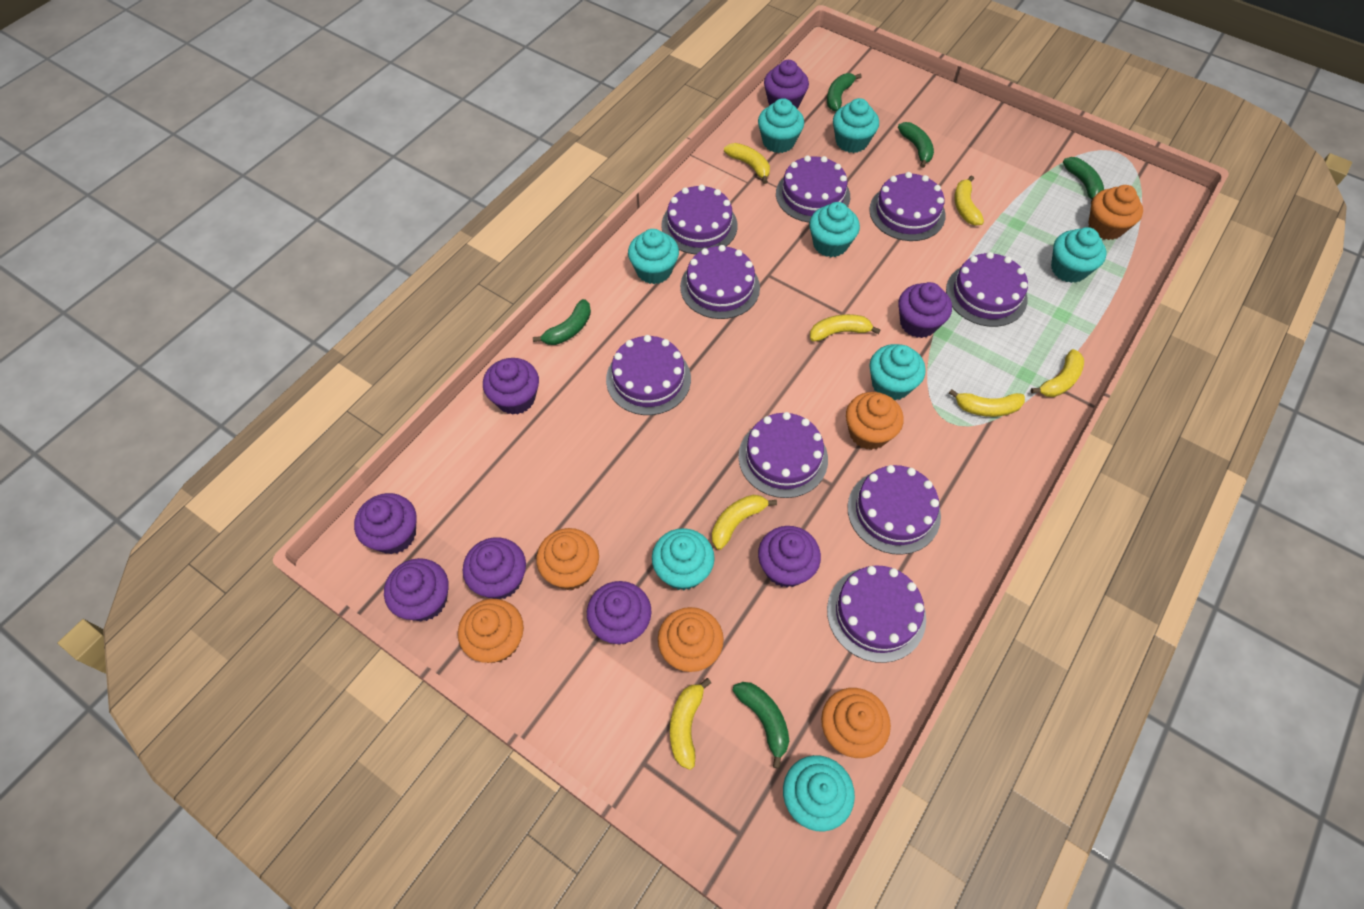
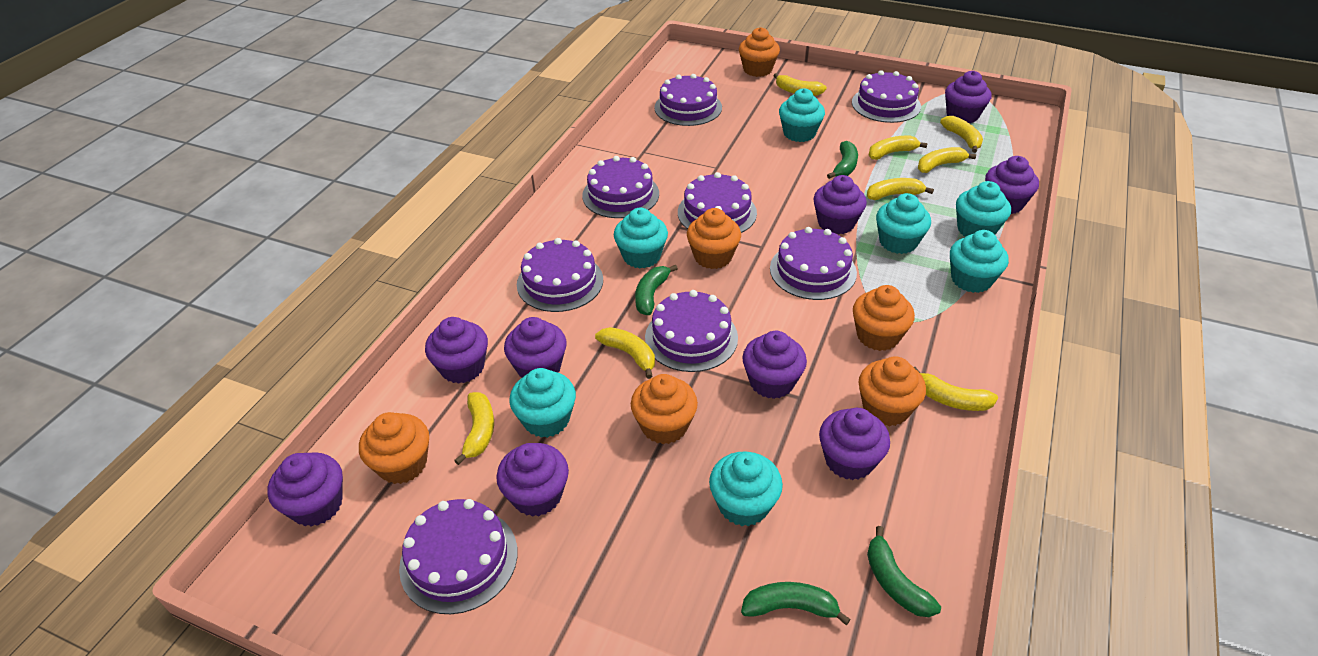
green banana: [533,299,591,345] [732,682,789,769] [827,73,862,111] [898,122,934,168] [1063,157,1104,204] = 5 -> [635,264,678,315] [741,582,851,625] [827,141,858,179] [867,526,941,617] = 4
purple cake: [606,335,691,415] [662,185,738,255] [680,245,760,319] [738,412,828,498] [776,155,850,223] [827,565,926,663] [847,465,941,555] [869,172,946,241] [946,252,1028,327] = 9 -> [399,499,518,614] [517,238,603,312] [582,156,659,218] [645,290,738,372] [654,74,722,126] [678,172,757,233] [770,227,857,300] [852,70,921,123] = 8
purple cupcake: [354,493,417,554] [384,558,449,621] [463,537,526,599] [483,358,539,415] [587,581,651,645] [758,526,821,588] [764,60,809,109] [898,282,952,338] = 8 -> [267,452,343,527] [425,317,488,384] [496,443,569,517] [504,317,567,378] [742,331,807,399] [813,175,867,235] [819,408,890,480] [945,71,991,123] [985,156,1039,214] = 9
turquoise cupcake: [628,229,679,284] [652,528,715,590] [758,98,804,153] [783,755,855,832] [809,202,860,257] [833,98,879,153] [870,344,926,401] [1051,227,1106,283] = 8 -> [509,368,576,438] [614,208,668,268] [709,452,783,526] [779,89,825,142] [876,193,931,254] [950,230,1009,293] [956,181,1011,237] = 7
yellow banana: [670,678,711,770] [712,495,777,550] [724,143,770,184] [810,314,881,341] [949,389,1025,417] [954,175,984,226] [1031,349,1084,397] = 7 -> [454,392,494,465] [595,327,655,379] [773,73,827,96] [867,178,934,200] [868,136,928,160] [914,367,998,411] [918,147,976,173] [940,116,983,153] = 8

